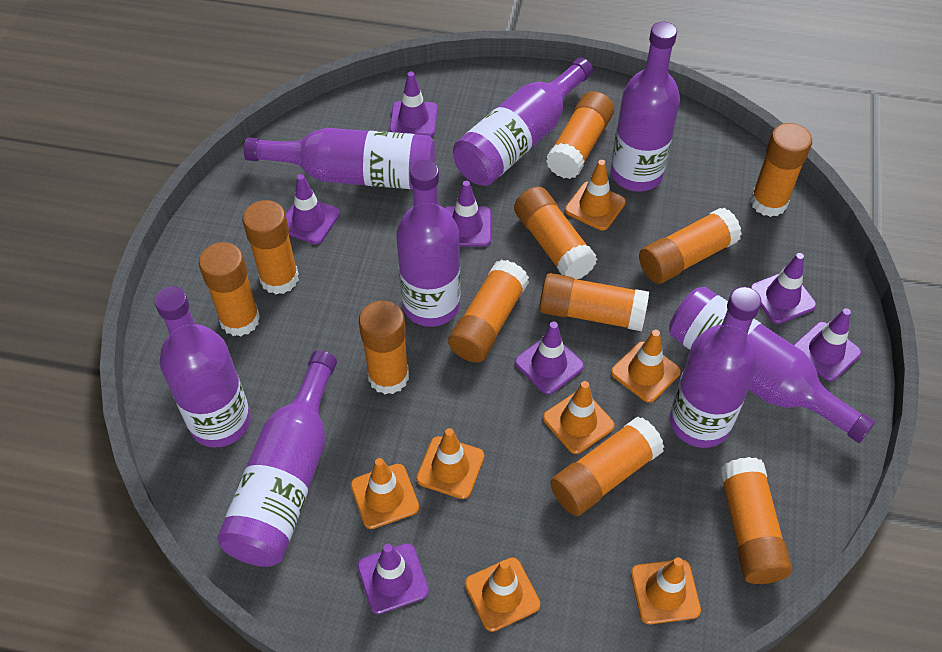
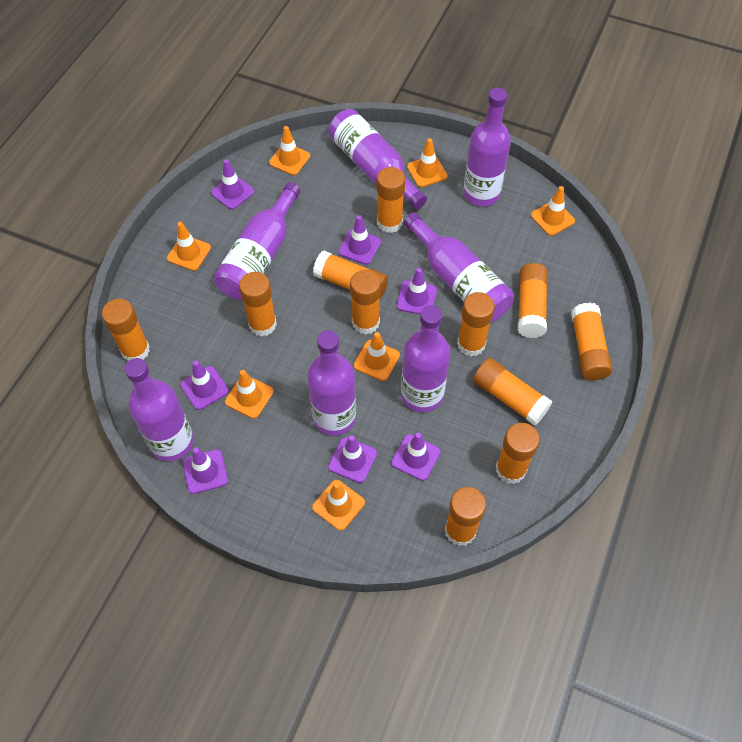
purple bottle: [154,286,251,448] [217,350,337,567] [244,128,435,189] [396,160,461,327] [453,58,593,186] [611,22,680,191] [669,287,875,443] [670,287,762,448] = 8 -> [124,358,194,461] [214,182,301,300] [307,330,356,436] [328,109,427,209] [401,305,450,412] [404,212,514,322] [463,88,511,206] = 7

